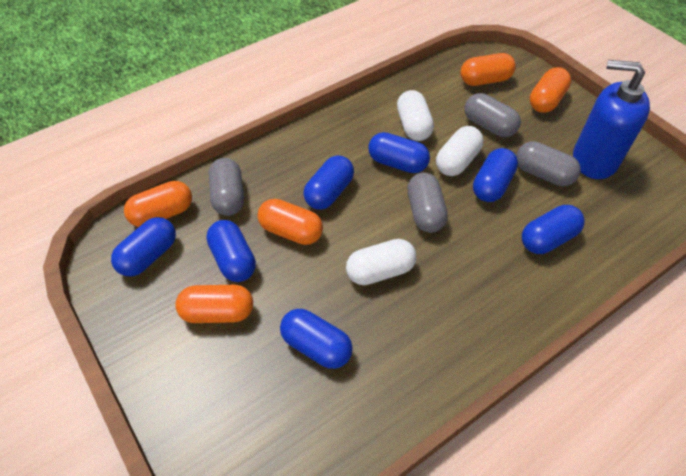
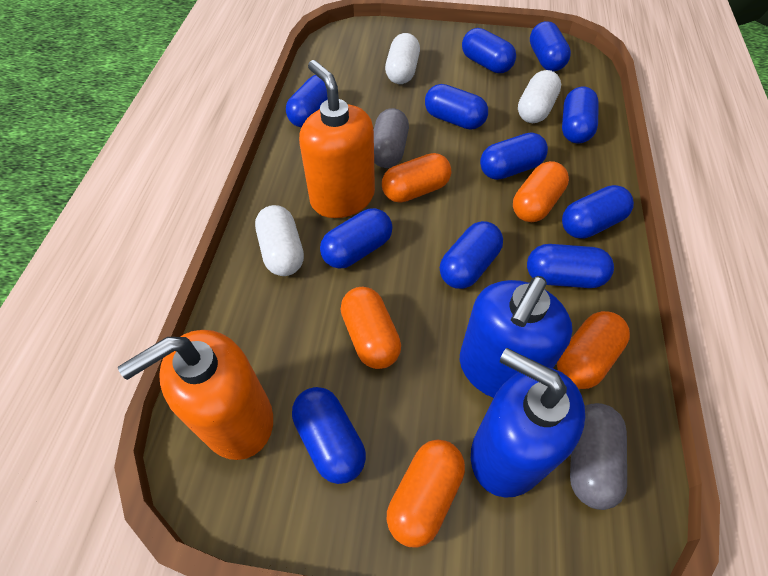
blue capsule: [111,217,176,276] [206,220,256,282] [280,309,353,369] [303,155,354,210] [368,132,430,173] [473,148,518,202] [522,205,585,254] = 7 -> [286,75,328,127] [292,387,366,484] [320,208,392,269] [425,84,488,130] [440,221,503,289] [462,28,516,73] [480,132,548,180] [527,244,614,288] [530,21,571,72] [562,87,599,143] [562,185,634,239] = 11
blue soap dispenser: [573,60,650,179] = 1 -> [460,276,572,398] [471,348,585,498] = 2
grey capsule: [209,158,244,216] [407,173,448,233] [464,93,521,137] [516,141,581,186] = 4 -> [374,108,409,168] [570,403,627,510] = 2
orange soap dispenser: none = 0 -> [118,330,273,460] [299,60,375,218] = 2

